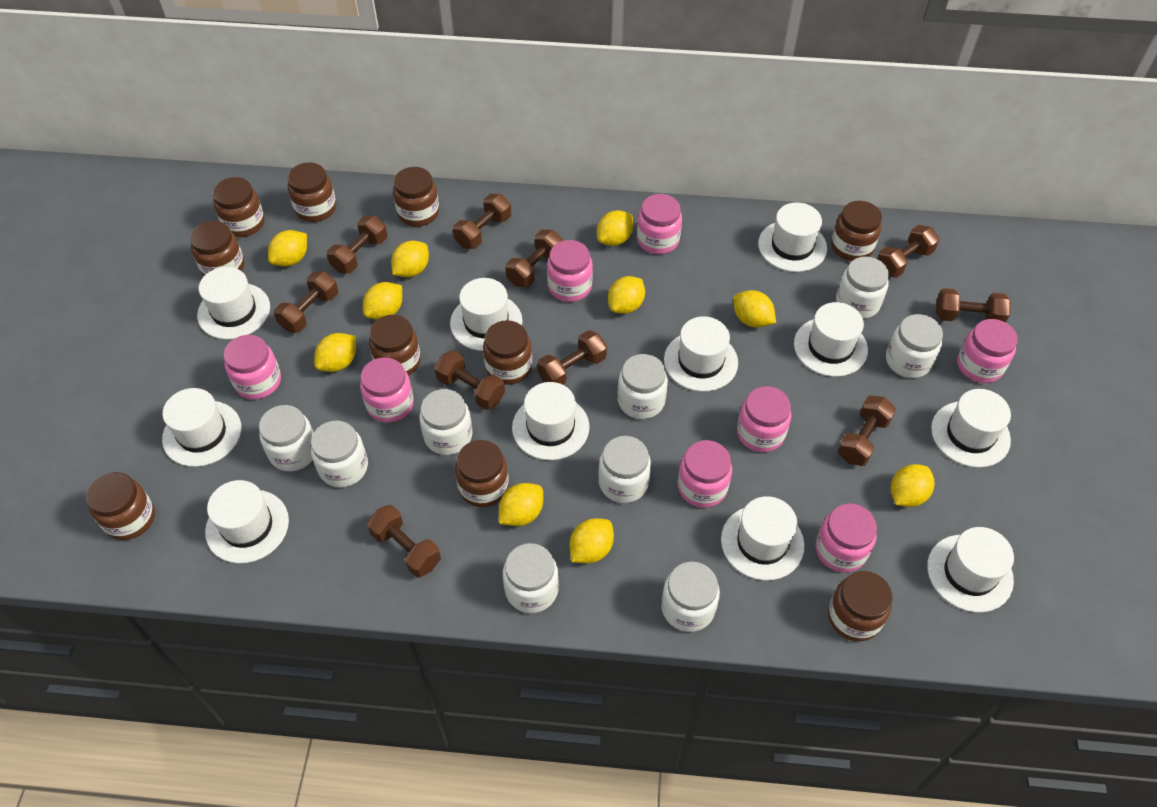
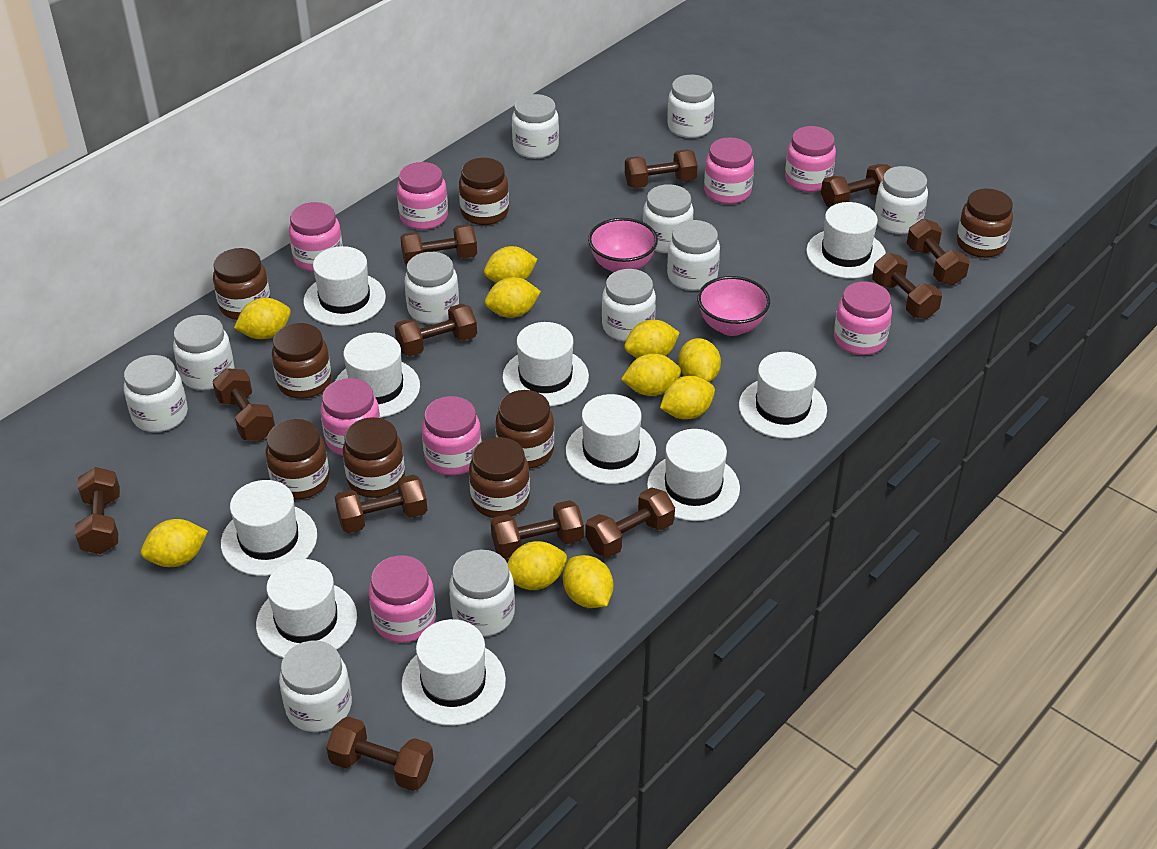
brown dumbbell: [274,271,338,333] [327,216,387,273] [367,505,441,577] [434,350,505,410] [453,194,511,249] [506,230,563,287] [537,330,607,385] [837,396,896,466] [877,225,939,278] [936,288,1011,322] = 10 -> [75,467,120,554] [212,368,275,441] [326,716,434,791] [335,475,427,533] [394,304,477,356] [400,224,477,265] [491,500,584,559] [586,487,675,558] [625,149,698,188] [821,164,891,207] [872,253,942,319] [907,219,970,285] = 12
brown jar: [86,472,155,540] [190,221,244,276] [213,177,265,237] [287,162,336,222] [369,315,421,376] [393,167,439,226] [455,440,509,507] [483,320,532,385] [828,571,892,642] [831,201,882,261] = 10 -> [213,248,270,320] [266,419,329,500] [272,323,331,399] [343,417,405,498] [459,158,509,225] [469,437,530,518] [496,390,554,469] [957,189,1013,258] = 8
pink bowl: none = 0 -> [588,218,658,273] [697,276,770,336] = 2
white hat: [162,388,241,467] [197,267,270,339] [205,480,289,563] [450,278,523,351] [512,382,590,460] [664,316,738,392] [721,496,804,580] [758,202,827,272] [794,302,868,377] [927,527,1014,612] [931,389,1011,468] = 11 -> [221,480,317,576] [256,559,357,658] [303,246,386,326] [335,332,420,418] [401,619,506,726] [502,322,589,406] [566,394,656,484] [647,429,740,521] [739,352,827,439] [806,202,886,279] = 10
white jar: [259,405,314,471] [311,421,368,487] [419,389,473,455] [503,543,559,613] [598,436,651,503] [617,354,668,419] [661,562,720,632] [836,257,889,319] [886,314,943,378] = 9 -> [124,355,188,432] [173,315,234,390] [279,641,352,732] [405,252,459,324] [449,550,515,637] [512,94,559,159] [602,269,656,342] [643,184,694,253] [667,75,715,138] [667,220,720,291] [874,166,928,234] = 11

